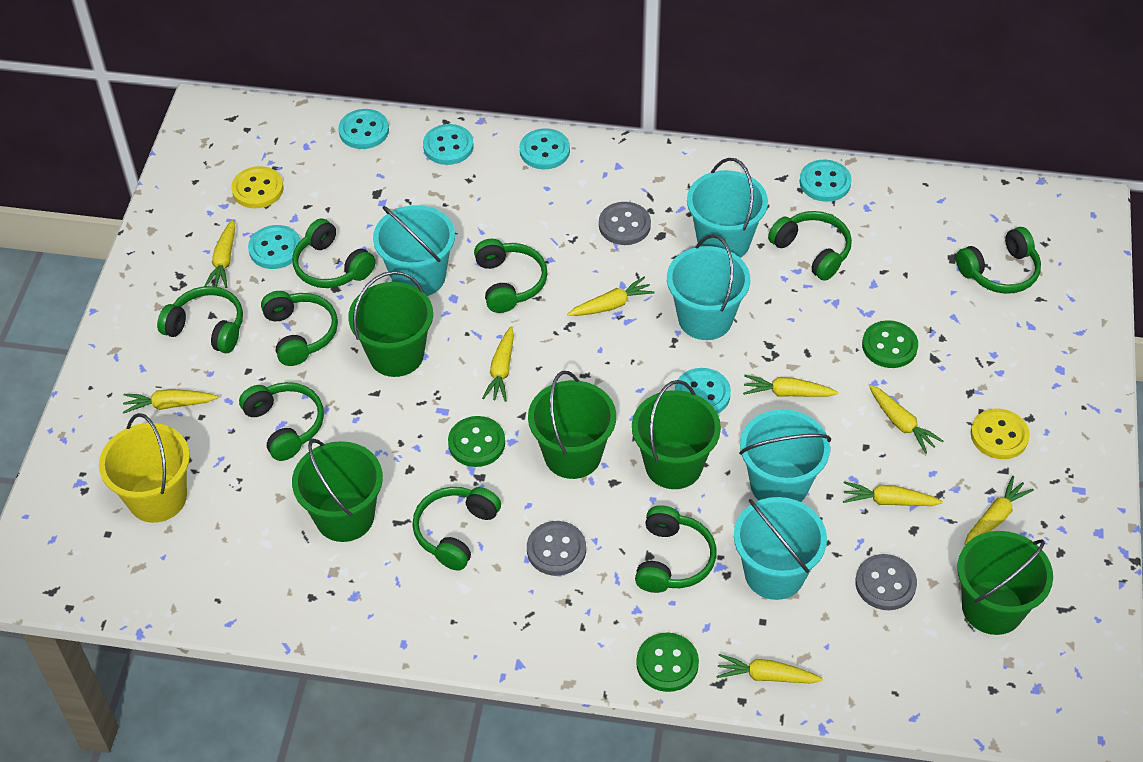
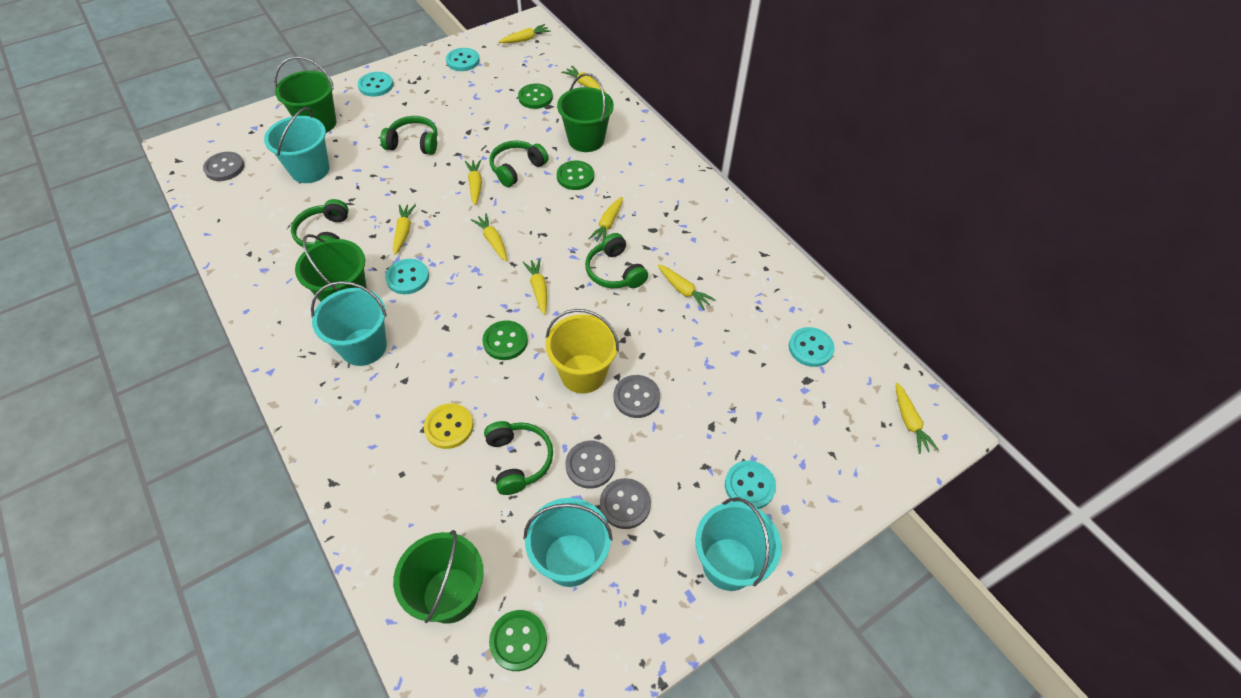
green bucket: [292,439,383,542] [348,271,433,377] [528,371,616,479] [632,380,721,489] [957,531,1053,635] = 5 -> [274,56,337,133] [295,234,367,302] [393,530,484,624] [557,73,614,152] = 4
green button: [448,416,505,467] [636,633,699,692] [862,320,918,368] = 3 -> [482,321,528,360] [489,610,547,671] [518,84,553,109] [557,161,594,190] = 4
green headphones: [157,286,243,353] [239,382,324,461] [261,291,338,366] [292,219,376,288] [412,487,501,571] [474,239,547,313] [635,505,716,593] [768,211,852,281] [956,227,1041,294] = 9 -> [291,199,349,249] [380,116,438,155] [484,421,553,495] [489,140,549,187] [585,233,648,288] = 5
grey button: [527,521,586,576] [599,202,651,245] [855,554,917,610] = 3 -> [203,152,245,181] [566,441,615,489] [600,478,651,529] [614,375,660,418] = 4
turquoise bucket: [373,205,455,296] [667,234,750,340] [687,158,768,258] [734,497,827,600] [739,409,831,502] = 5 -> [264,107,330,183] [311,281,387,366] [523,498,613,587] [695,497,782,591] = 4
turquoise button: [248,225,301,269] [339,109,389,149] [423,124,474,165] [520,128,570,169] [675,368,731,414] [799,160,852,202] = 6 -> [358,72,393,97] [385,259,429,294] [446,48,480,71] [725,461,776,509] [789,327,835,367] = 5
yellow button: [231,166,284,208] [971,409,1030,459] = 2 -> [424,403,473,449] = 1

